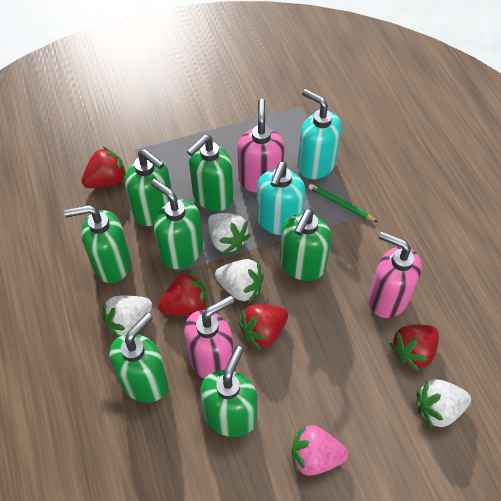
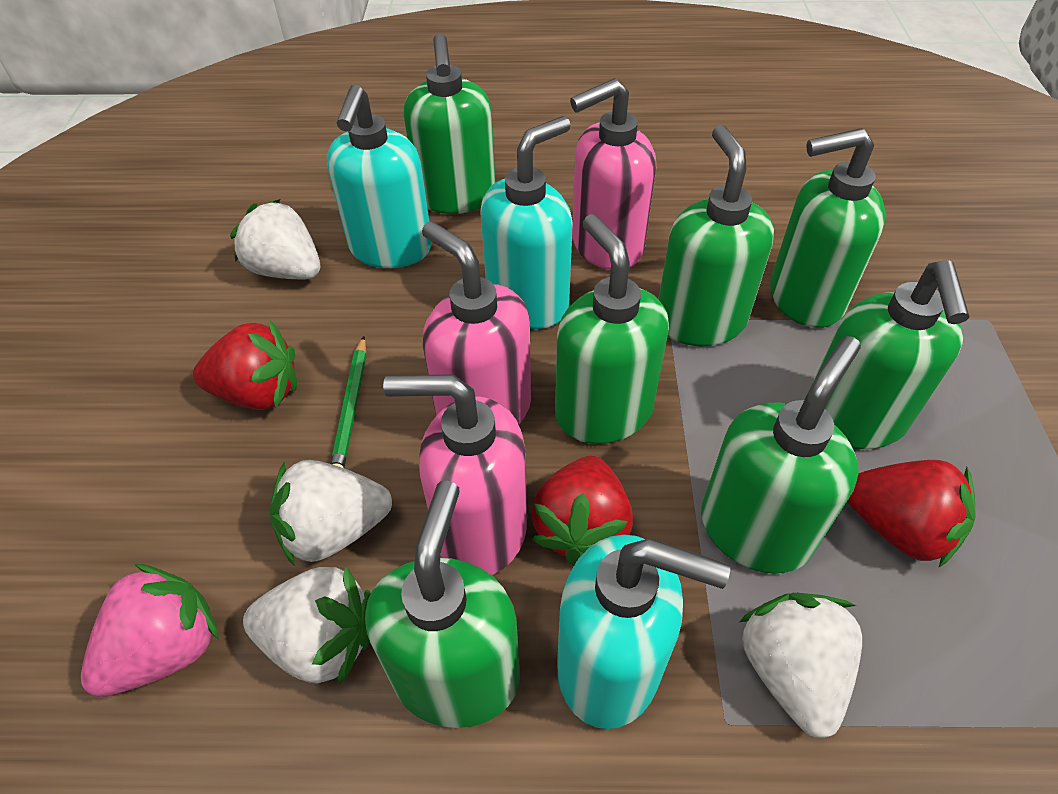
red strawberry: [81,147,126,188] [158,271,209,316] [238,304,288,350] [390,324,439,372] = 4 -> [193,320,297,410] [531,456,633,566] [847,460,976,567] = 3
turquoise soap dispenser: [257,162,306,235] [297,89,342,179] = 2 -> [327,85,432,268] [480,116,573,329] [557,535,730,729] = 3

